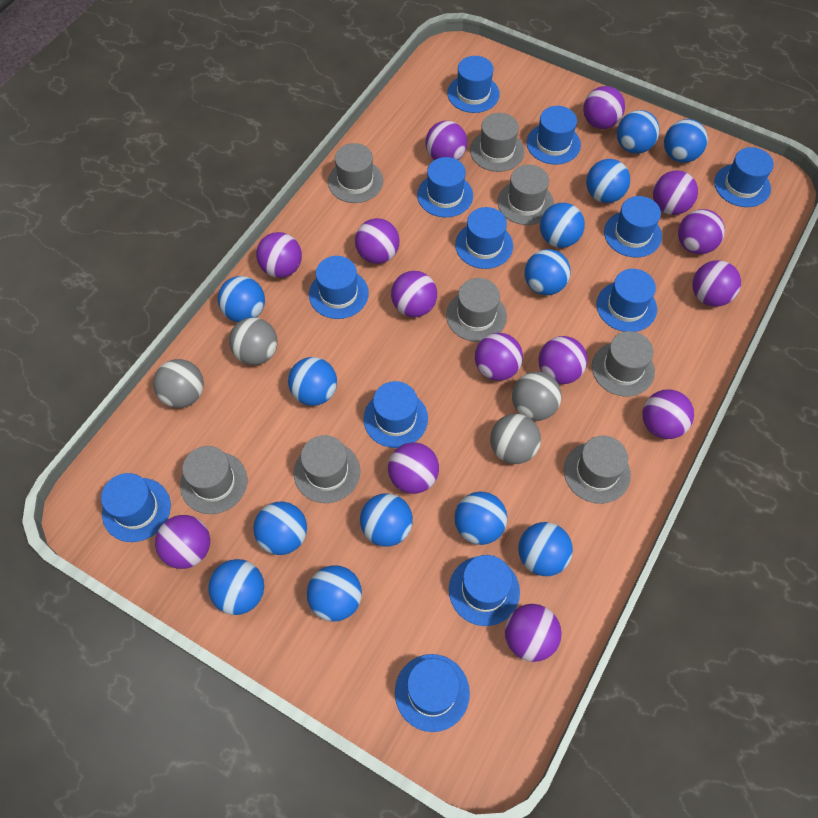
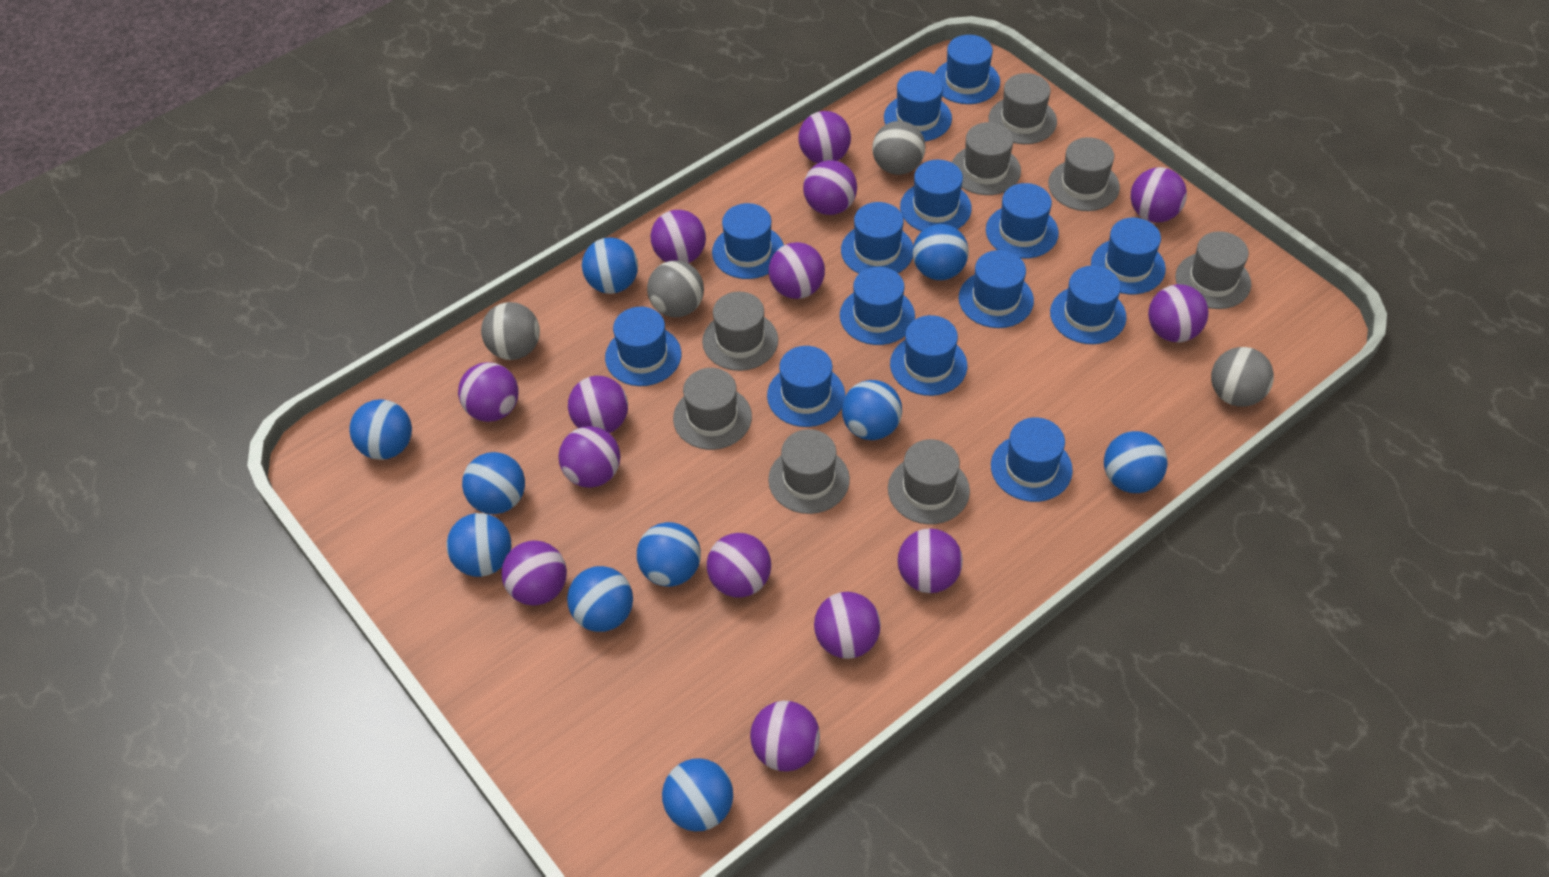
blue ball: [208,559,264,615] [218,276,265,322] [253,501,307,555] [288,357,337,406] [307,565,362,622] [360,493,413,547] [454,492,507,545] [518,522,573,576] [524,249,571,295] [540,203,585,248] [586,159,630,203] [617,110,660,153] [664,119,708,163] = 13 -> [349,399,412,460] [446,513,511,577] [462,452,525,514] [567,566,633,632] [582,237,638,294] [637,522,701,587] [662,758,733,832] [842,380,902,440] [912,224,969,280] [1104,431,1168,493] = 10
blue hat: [101,473,171,542] [309,256,369,319] [363,381,428,448] [395,654,470,732] [417,157,473,217] [447,56,500,113] [449,555,520,626] [455,207,513,269] [527,106,581,164] [596,269,657,332] [604,196,662,257] [714,147,774,207] = 12 -> [605,307,681,386] [712,203,784,279] [767,346,845,427] [840,267,915,345] [841,202,913,274] [884,71,952,141] [890,315,967,396] [900,160,972,231] [934,35,1000,104] [959,250,1034,328] [986,183,1059,259] [991,417,1073,502] [1050,266,1127,344] [1091,218,1166,294] = 14

